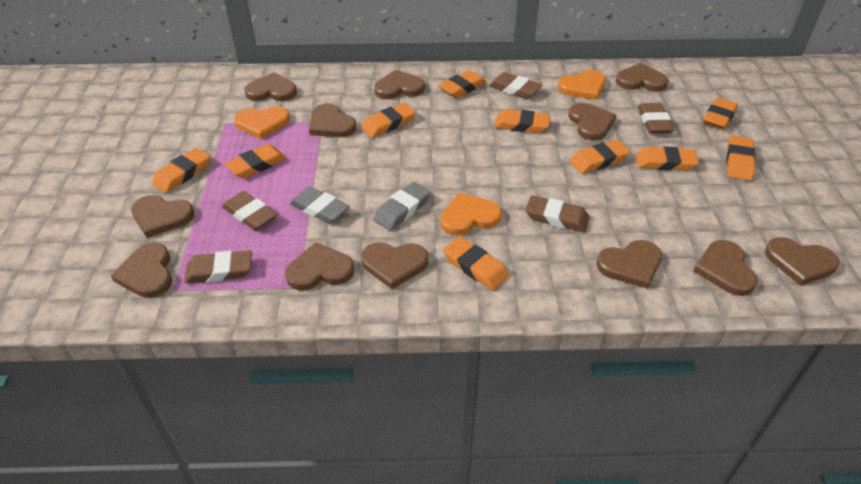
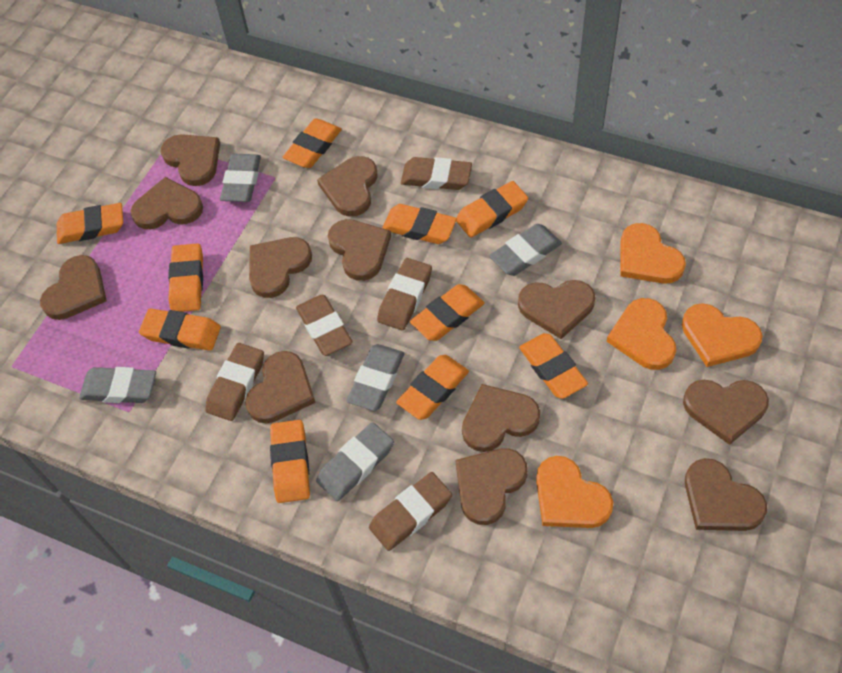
grey eraser: [290,186,350,224] [373,182,431,231] = 2 -> [79,367,156,403] [220,154,261,202] [316,422,394,501] [347,344,404,411] [489,224,562,276] = 5
orange heart: [234,106,290,139] [440,193,502,235] [558,70,606,100] = 3 -> [536,456,613,528] [606,298,676,370] [620,223,686,284] [682,303,762,367] = 4

